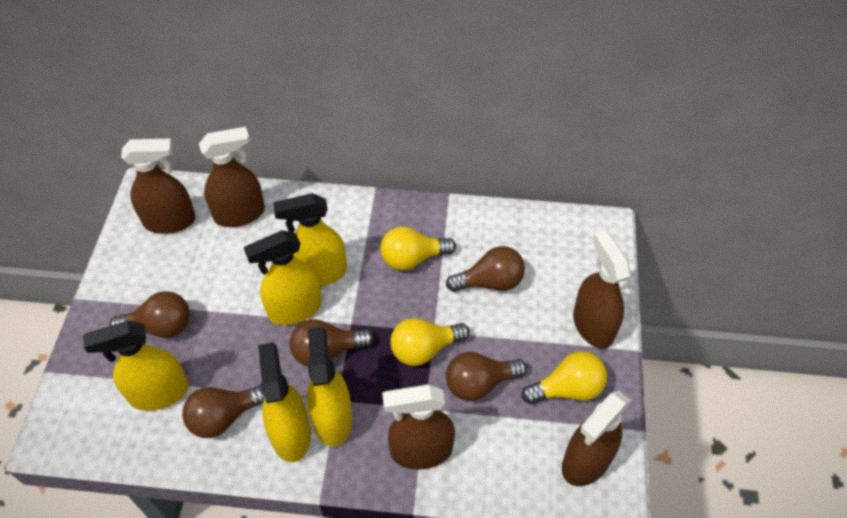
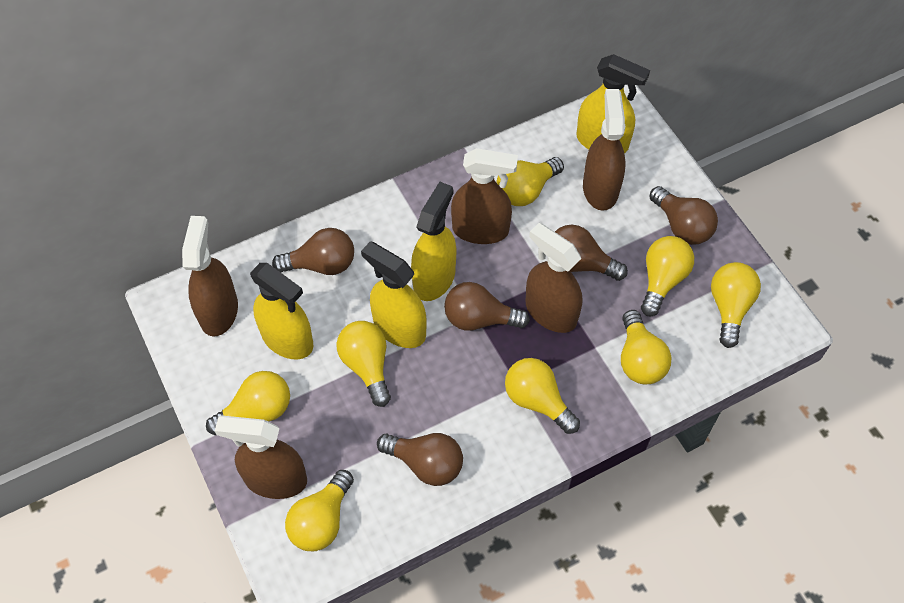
yellow light bulb: [380,226,456,271] [391,318,470,366] [521,351,607,404] = 3 -> [206,371,290,435] [285,470,354,551] [337,321,391,407] [497,157,564,206] [505,358,580,434] [621,310,671,384] [641,236,694,316] [711,262,761,348] = 8
yellow spray bottle: [83,320,189,411] [244,230,322,325] [258,342,311,462] [273,193,347,286] [307,326,352,447] = 5 -> [250,263,313,359] [361,241,427,348] [411,182,456,301] [577,54,650,153] = 4

